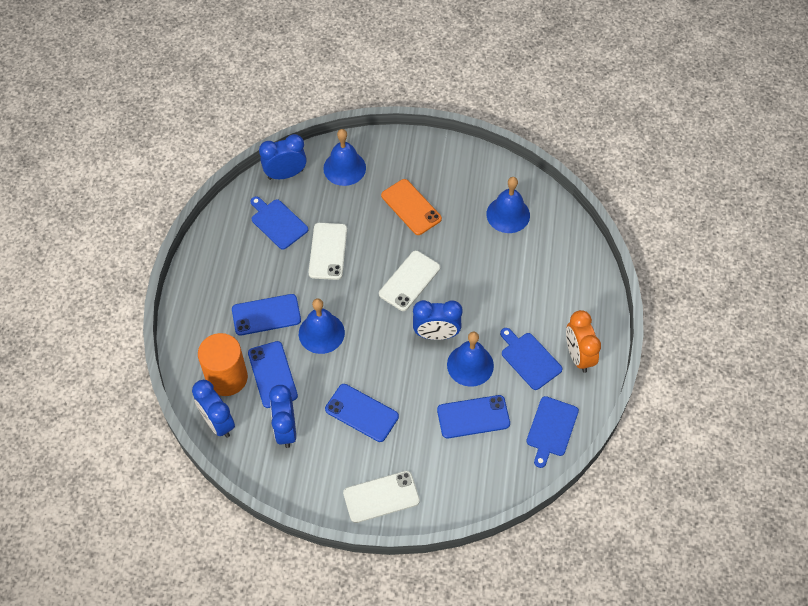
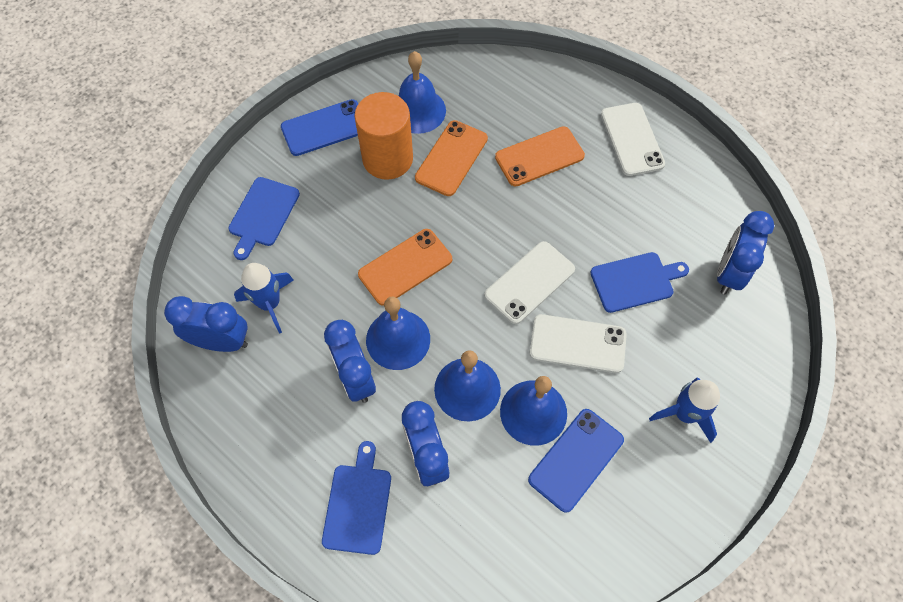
blue phone: [232,294,301,336] [248,341,298,408] [325,384,399,442] [437,395,510,438] = 4 -> [281,99,358,156] [528,409,624,513] = 2
blue rocket: none = 0 -> [234,263,294,334] [649,378,720,443] = 2
orange clock: [566,310,601,373] = 1 -> none = 0
orange phone: [381,179,442,235] = 1 -> [358,229,452,305] [415,120,488,196] [495,126,585,186] = 3

